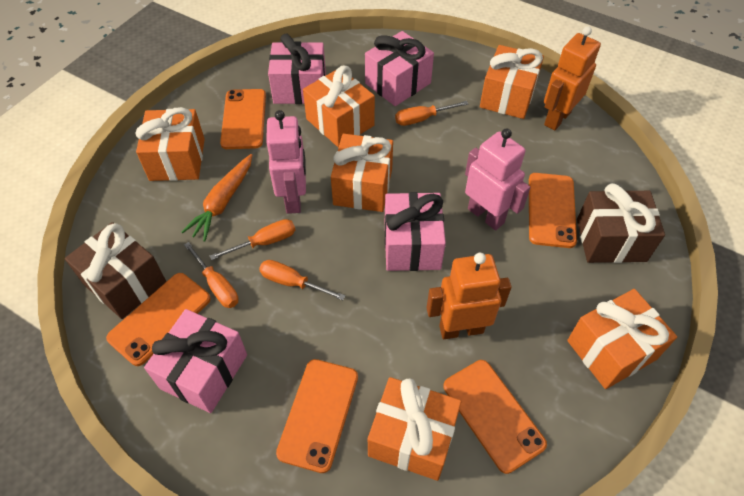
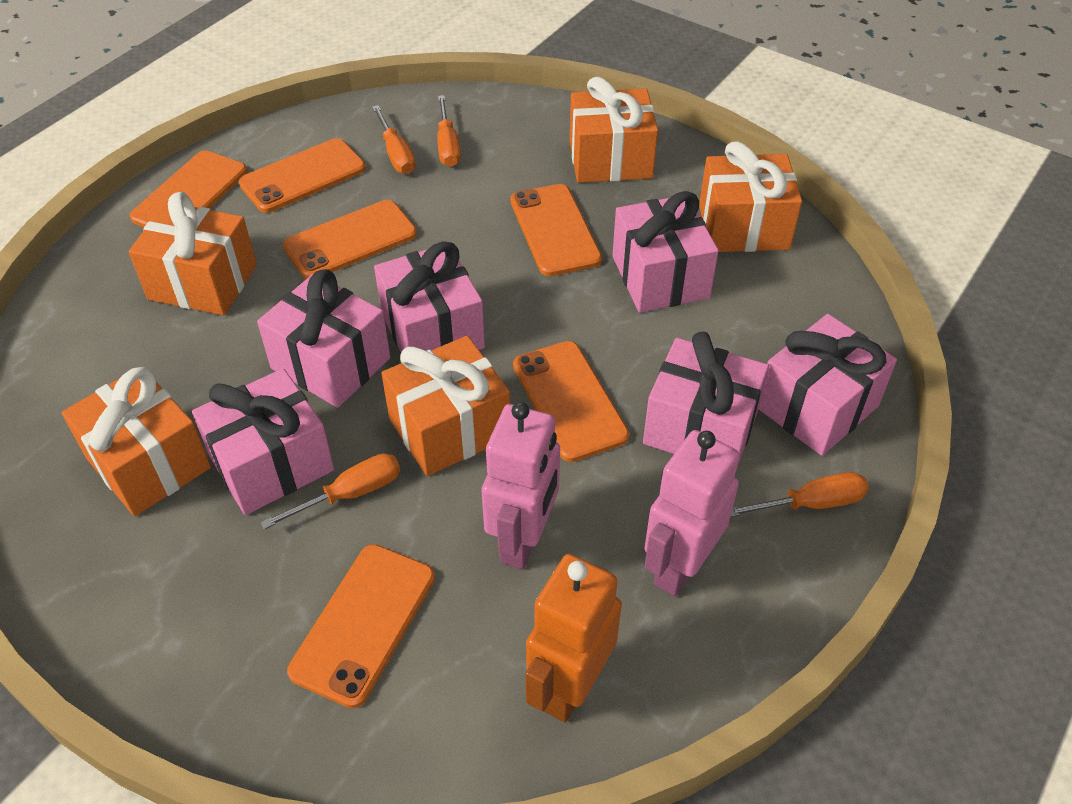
brown gift: [65,222,166,319] [577,183,665,263] = 2 -> none = 0
orange carrot: [181,154,252,242] = 1 -> none = 0
orange gift: [135,107,205,181] [303,66,375,148] [331,134,393,212] [368,377,461,481] [480,45,544,119] [567,289,677,389] = 6 -> [62,366,211,516] [129,192,257,315] [381,336,510,476] [570,77,658,183] [699,141,802,252] = 5
orange phone: [106,273,211,366] [220,89,266,149] [276,359,358,473] [443,360,547,474] [529,173,577,248] = 5 -> [130,150,247,227] [239,138,366,213] [283,200,417,279] [287,544,435,708] [510,184,602,276] [513,341,629,462] = 6
orange robot: [427,253,512,339] [544,26,601,130] = 2 -> [526,554,622,722] = 1
pink gift: [144,309,247,413] [268,34,326,104] [365,31,434,106] [385,192,446,271] = 4 -> [192,368,334,515] [257,269,390,408] [374,241,485,352] [612,191,718,312] [643,332,769,470] [758,314,897,456] = 6

